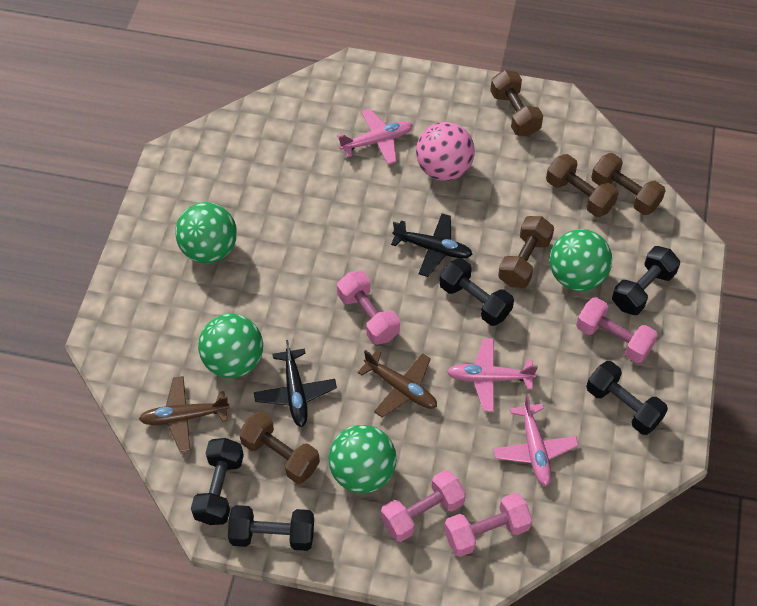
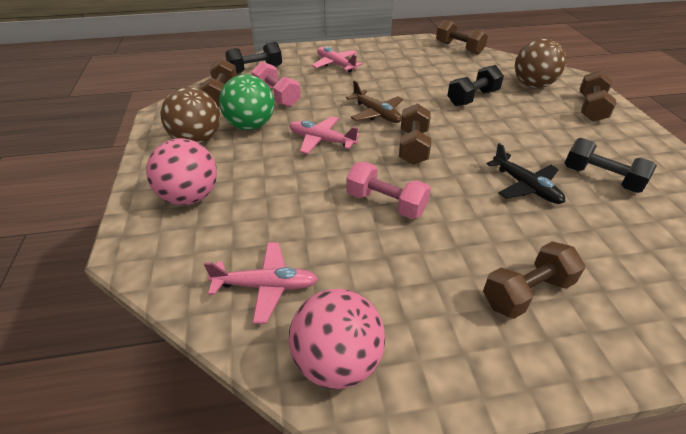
black dumbbell: [191,438,244,525] [228,505,314,551] [439,258,514,326] [586,361,668,435] [612,246,680,315] = 5 -> [225,42,282,74] [447,65,504,106] [564,138,657,193] = 3
black plane: [254,340,337,427] [391,214,473,277] = 2 -> [487,143,565,204] = 1
brown ball: none = 0 -> [160,87,220,144] [515,38,566,88] = 2
brown plane: [139,376,230,452] [358,349,437,418] = 2 -> [346,80,403,123] = 1
green ball: [175,202,237,263] [198,314,263,378] [328,425,396,493] [550,229,612,291] = 4 -> [219,74,274,130] = 1
pink ball: [416,122,475,181] = 1 -> [146,138,217,205] [289,289,385,389] = 2
pink dumbbell: [337,271,400,345] [381,470,466,542] [444,493,533,557] [576,297,658,363] = 4 -> [251,62,301,107] [346,162,431,219] = 2

